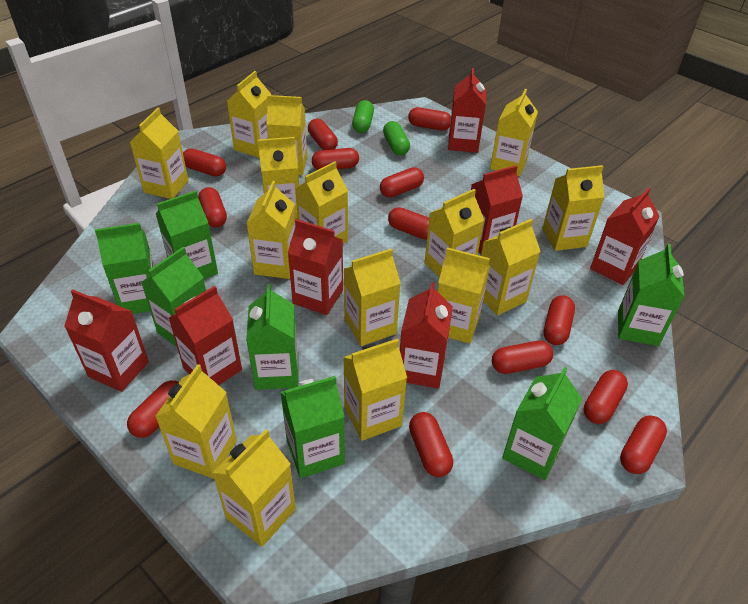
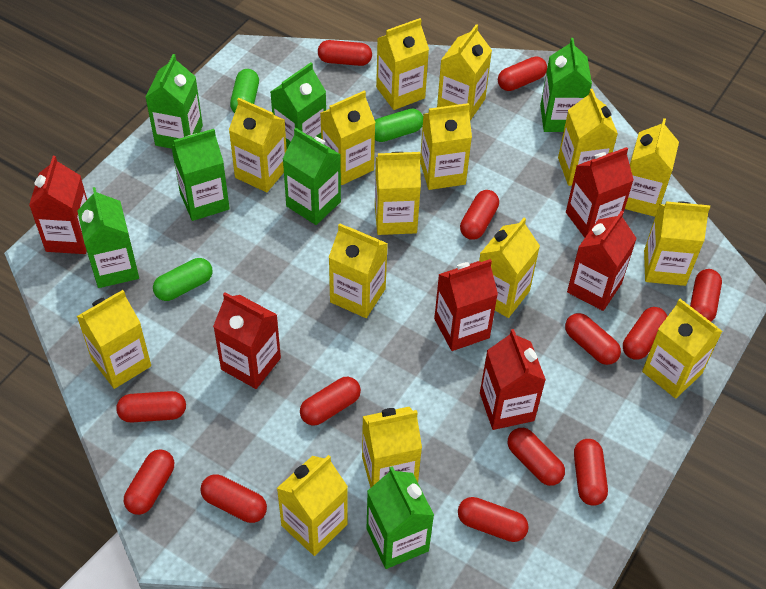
green capsule: [352,100,374,133] [383,121,410,155] = 2 -> [153,258,213,301] [230,69,259,113] [375,109,423,142] = 3
red carton: [64,289,149,392] [169,286,242,385] [288,219,343,315] [400,282,453,389] [448,68,486,153] [471,165,523,255] [590,188,660,285] = 7 -> [29,156,87,254] [213,293,281,389] [434,259,498,351] [480,329,546,430] [566,147,634,238] [567,210,637,311] = 6

